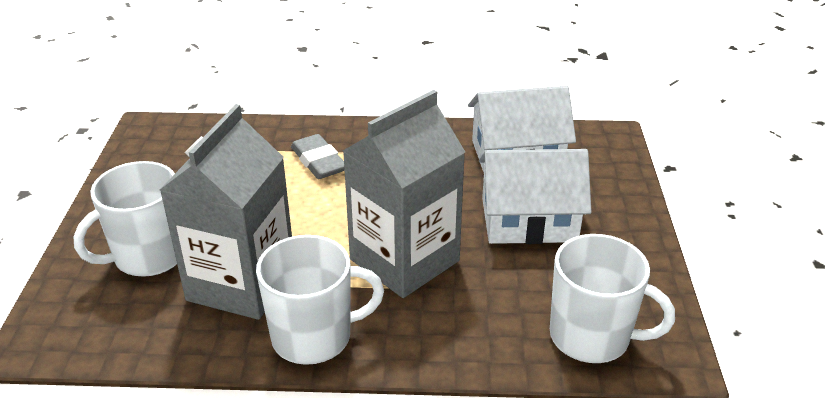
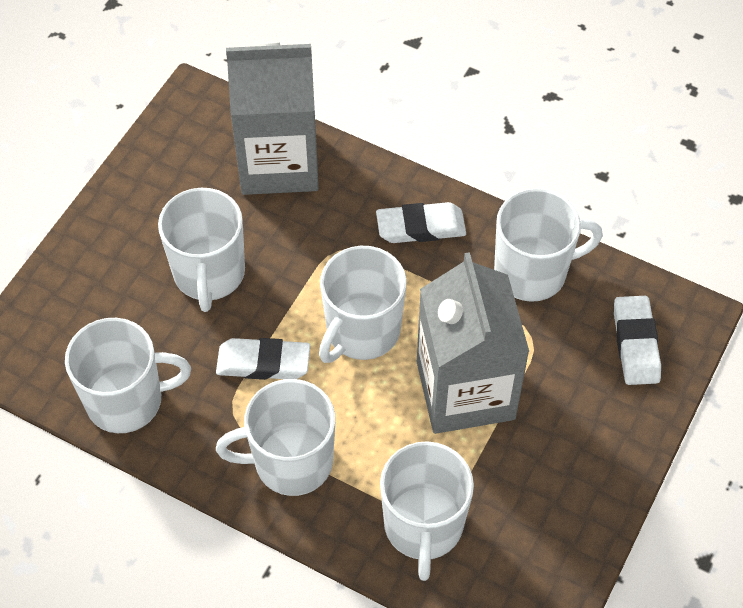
grey eraser: [291,134,344,179] = 1 -> none = 0
white eraser: none = 0 -> [216,338,310,380] [376,202,466,243] [614,296,661,385] = 3
white house: [468,86,576,172] [479,149,592,244] = 2 -> none = 0
white mug: [73,161,177,277] [256,235,384,365] [550,234,675,363] = 3 -> [65,318,191,433] [158,188,245,312] [216,379,335,496] [319,246,407,363] [380,441,474,581] [494,188,603,302] = 6

